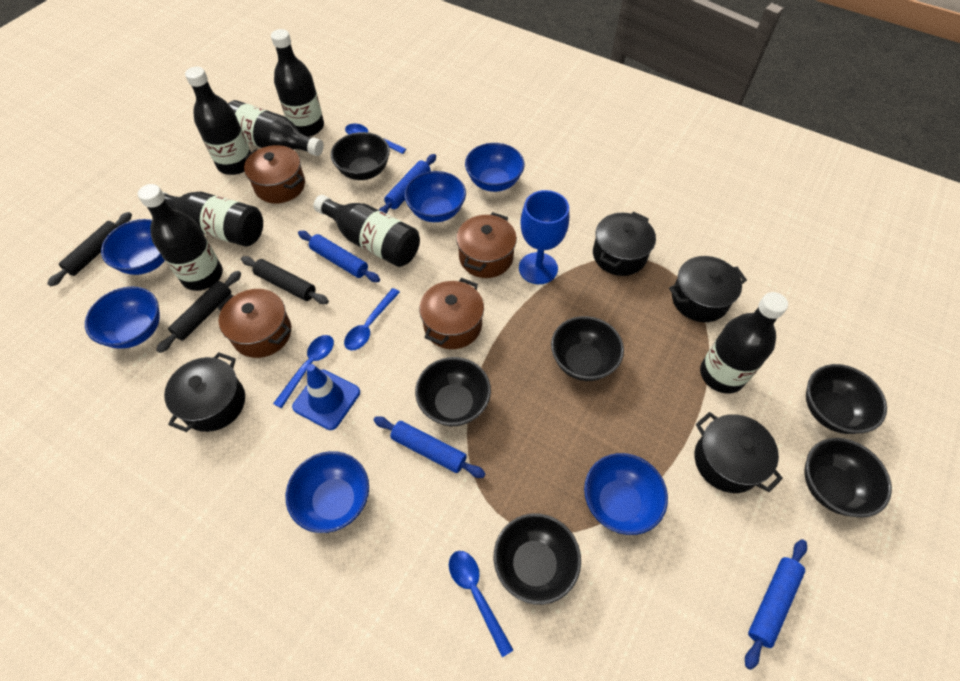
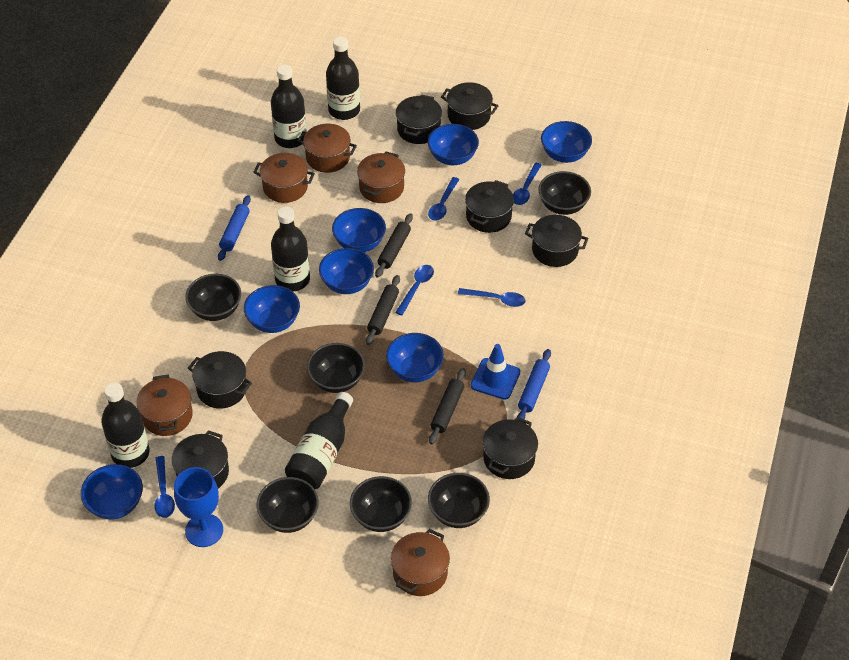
black bottle: [138,184,223,291] [163,192,263,247] [185,67,251,175] [228,100,324,156] [271,29,324,137] [313,195,420,267] [700,292,788,394] = 7 -> [101,383,149,468] [271,65,307,148] [271,207,310,291] [285,392,353,489] [326,37,360,120] = 5
black pot: [164,352,245,432] [593,212,656,276] [669,256,747,322] [695,412,783,493] = 4 -> [172,430,229,488] [188,351,252,409] [396,94,442,144] [441,82,498,130] [465,180,514,233] [482,417,538,479] [525,215,589,267] = 7
blue bowl: [85,286,160,349] [101,219,165,275] [286,451,369,533] [404,171,466,222] [465,143,525,192] [584,453,668,535] = 6 -> [81,464,143,520] [244,285,300,333] [319,248,374,294] [332,208,386,252] [386,333,444,383] [428,124,479,165] [541,121,592,163] = 7
blue rolling pin: [298,231,380,282] [373,416,486,478] [379,154,436,214] [745,539,807,670] = 4 -> [218,195,251,261] [517,349,551,421] = 2
blue spoon: [273,335,334,409] [344,288,400,351] [345,123,406,154] [449,551,513,657] = 4 -> [154,456,175,518] [395,265,434,315] [428,177,460,221] [458,288,526,307] [513,163,542,205] = 5
brown pot: [217,289,291,358] [244,145,305,204] [419,278,484,349] [456,212,517,278] = 4 -> [136,375,193,436] [253,153,315,203] [297,124,357,173] [357,152,405,203] [391,529,450,596] = 5

